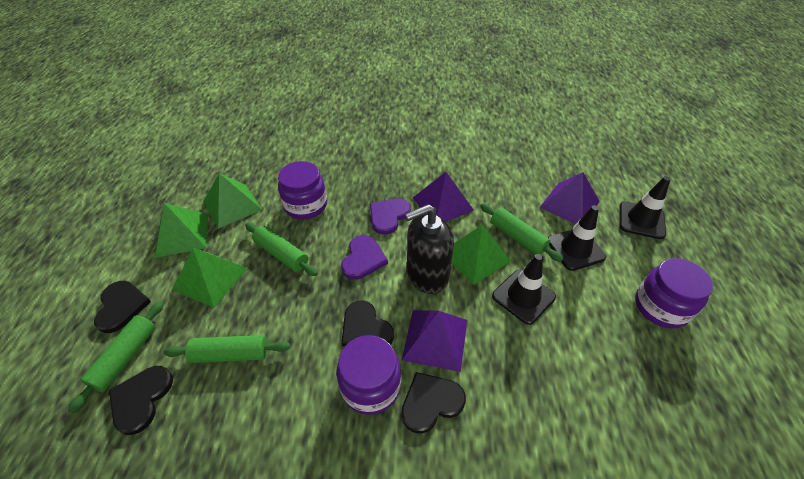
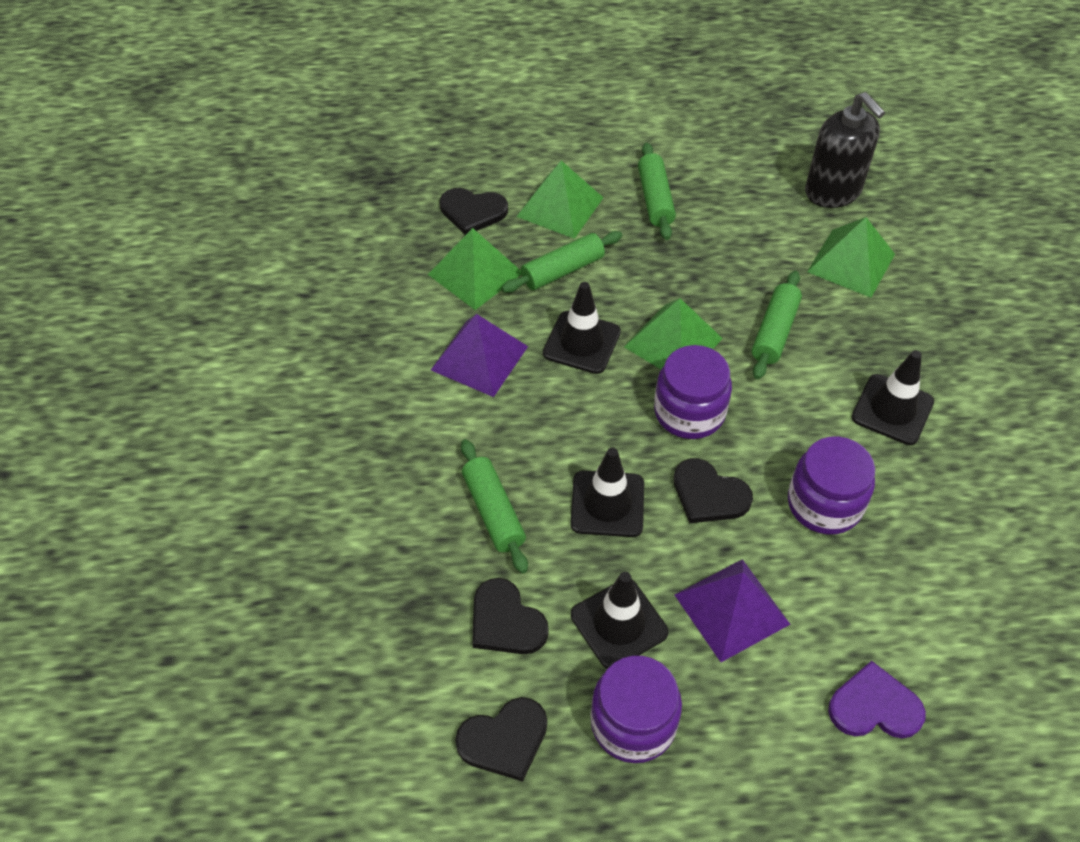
black traffic cone: [492,254,556,325] [548,205,606,271] [619,176,670,239] = 3 -> [543,282,621,374] [570,447,644,537] [571,572,668,669] [852,350,934,445] = 4
purple heart: [341,235,388,280] [370,198,411,235] = 2 -> [828,661,926,738] = 1
purple pyramid: [402,310,467,372] [413,172,474,222] [540,172,600,224] = 3 -> [431,314,528,397] [675,559,790,662] = 2

